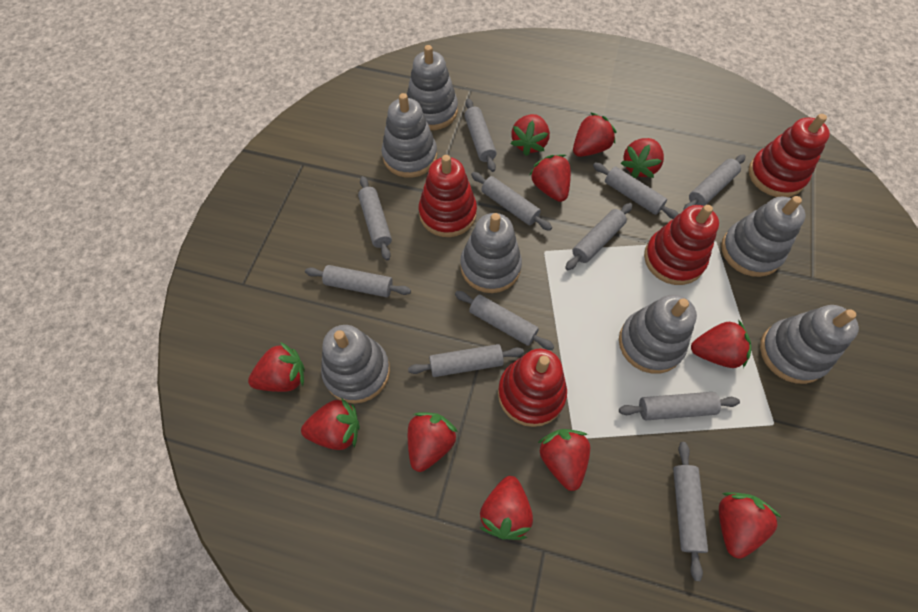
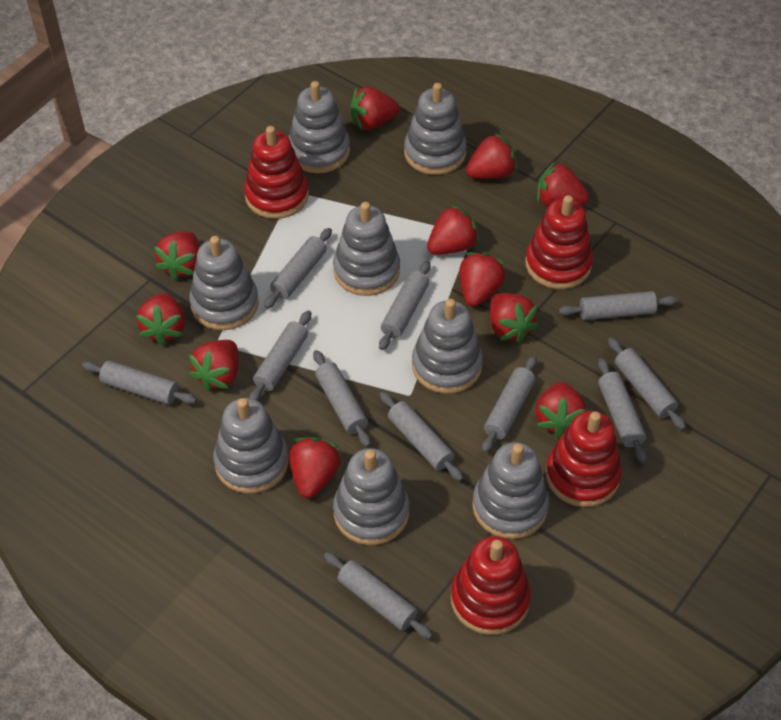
grey stacking toy: [321,325,390,404] [382,93,437,178] [407,45,458,130] [460,213,522,293] [619,294,697,374] [721,196,806,277] [760,305,859,384] = 7 -> [189,236,259,330] [213,398,289,494] [288,81,350,173] [333,202,400,296] [333,448,409,545] [404,83,467,175] [412,299,483,394] [472,442,549,539] = 8

